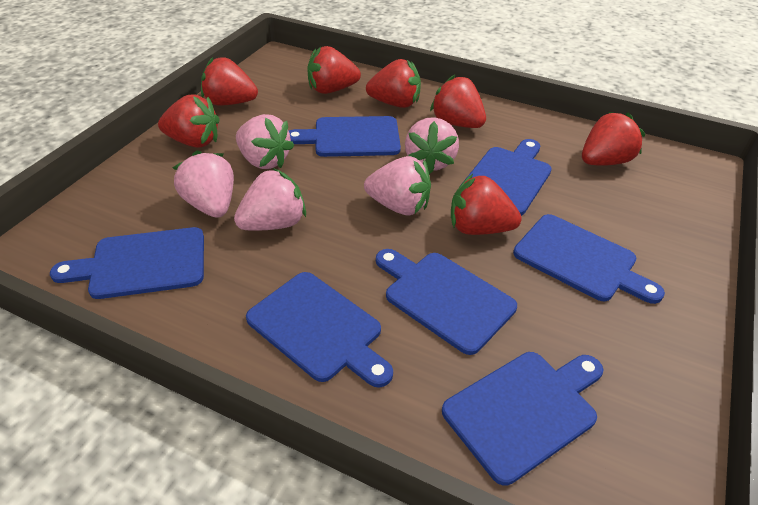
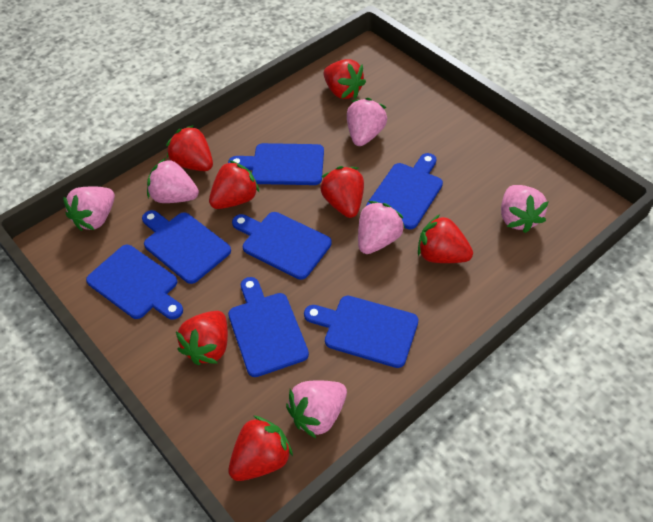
pink strawberry: [172,150,234,218] [234,168,306,231] [236,114,294,169] [364,156,431,215] [405,117,459,174] = 5 -> [63,186,115,231] [147,158,199,203] [286,380,347,438] [347,98,387,146] [358,201,405,254] [501,185,548,233] = 6

